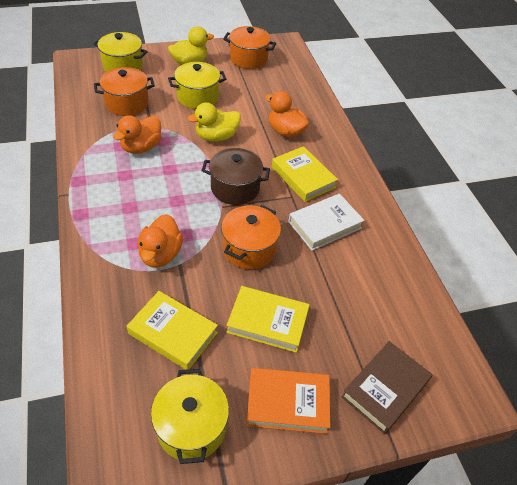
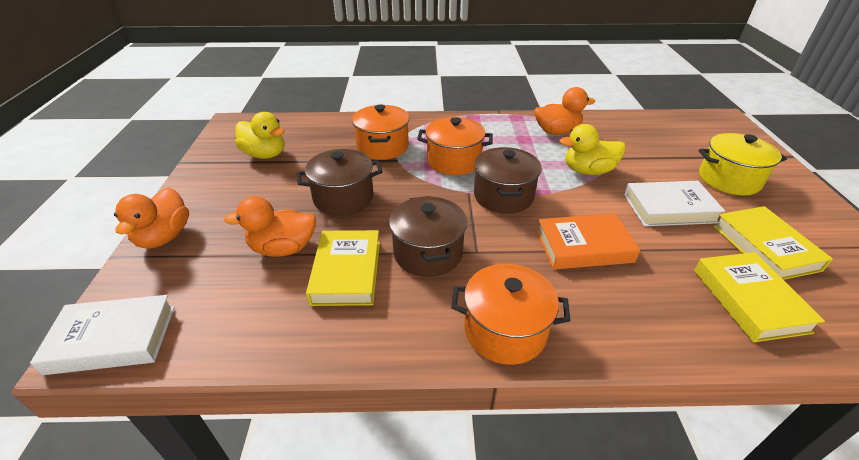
brown book: [341,341,432,434] = 1 -> none = 0
brown pot: [202,148,270,205] = 1 -> [297,149,383,216] [389,196,467,277] [474,147,542,214] = 3
white book: [288,194,365,251] = 1 -> [30,295,175,375] [624,181,725,226] = 2
yellow pot: [93,32,148,72] [151,369,229,464] [168,62,227,109] = 3 -> [699,133,787,195] = 1

